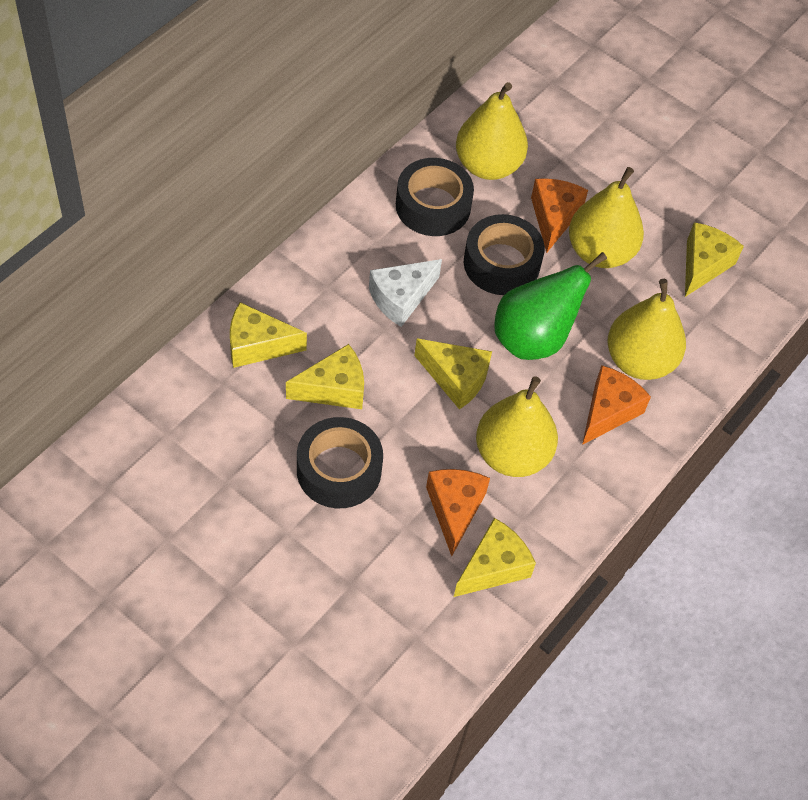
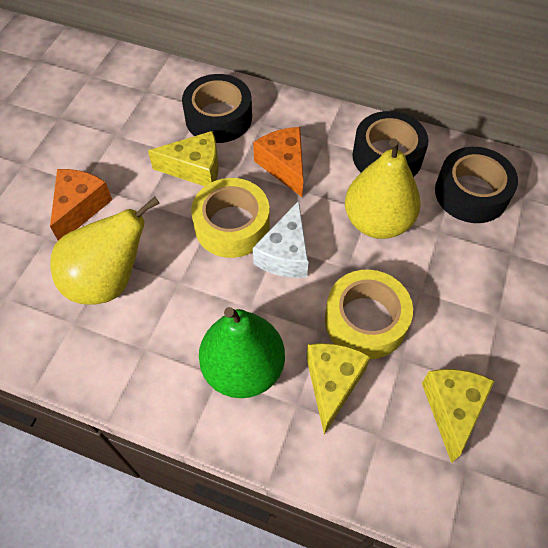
orange cheese: [426,469,490,556] [531,178,588,253] [582,365,651,445] = 3 -> [50,169,112,241] [253,127,303,197] = 2
yellow cheese: [230,302,307,368] [286,344,364,409] [414,338,492,410] [454,518,536,597] [685,222,744,297] = 5 -> [148,131,219,186] [306,343,371,435] [422,369,495,463] = 3
yellow pear: [456,82,528,180] [476,376,558,477] [569,167,644,268] [607,279,686,380] = 4 -> [51,197,160,305] [345,138,421,239] = 2
yellow tape: none = 0 -> [191,178,270,258] [325,270,413,359] = 2

